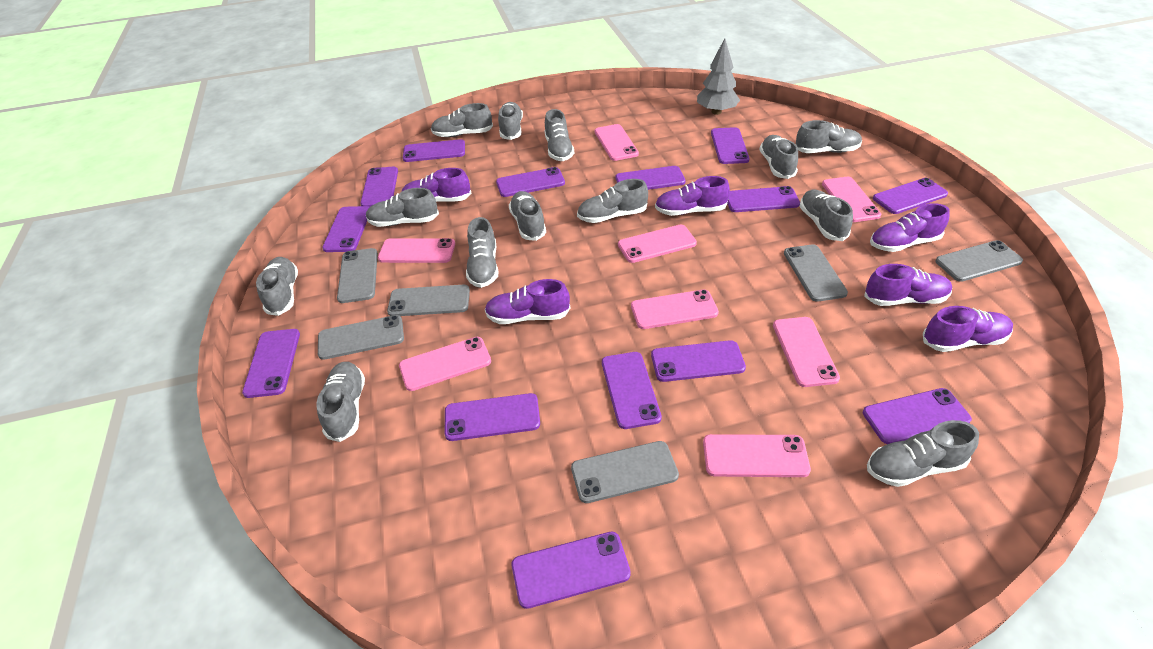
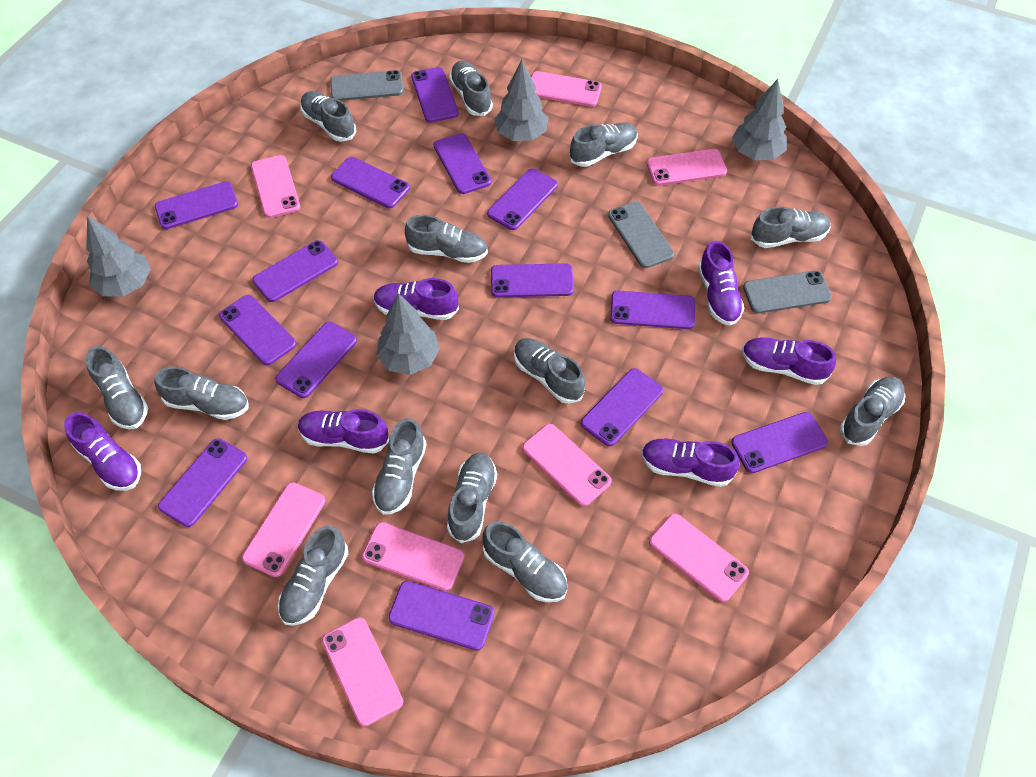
grey phone: [318,315,404,360] [337,248,378,303] [387,285,470,316] [571,441,679,503] [784,244,848,302] [935,240,1023,282] = 6 -> [330,70,403,101] [608,201,674,268] [743,271,832,314] = 3
grey tree: [697,38,740,115] = 1 -> [86,215,151,297] [376,293,440,375] [494,60,548,141] [732,79,787,160] = 4

